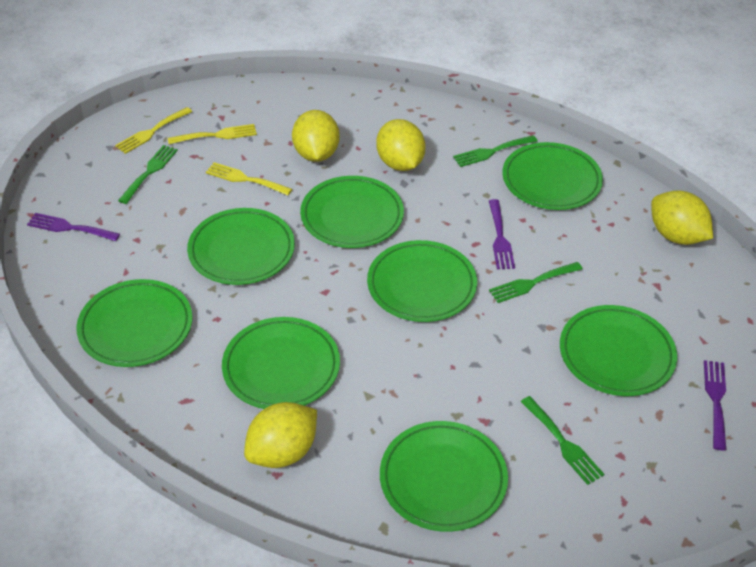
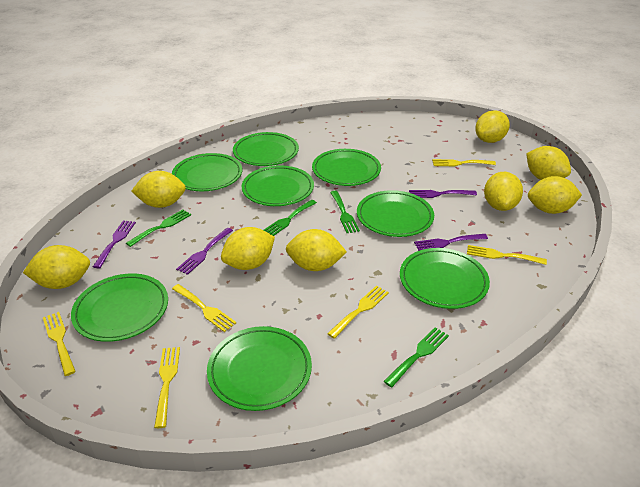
purple fork: [27,213,120,241] [489,199,515,269] [704,360,726,450] = 3 -> [93,220,136,269] [176,228,233,275] [409,190,477,198] [414,234,488,251] = 4
yellow fork: [115,107,192,154] [168,124,257,144] [206,162,292,195] = 3 -> [43,312,76,376] [154,347,180,428] [172,284,236,332] [327,286,389,339] [432,159,496,166] [467,245,547,265] = 6
yellow lemon: [244,402,317,468] [292,110,340,162] [376,119,426,171] [651,190,713,245] = 4 -> [23,245,90,289] [131,171,186,208] [221,227,275,270] [286,229,347,271] [475,110,510,143] [484,172,523,211] [526,146,571,180] [528,176,582,214] = 8

